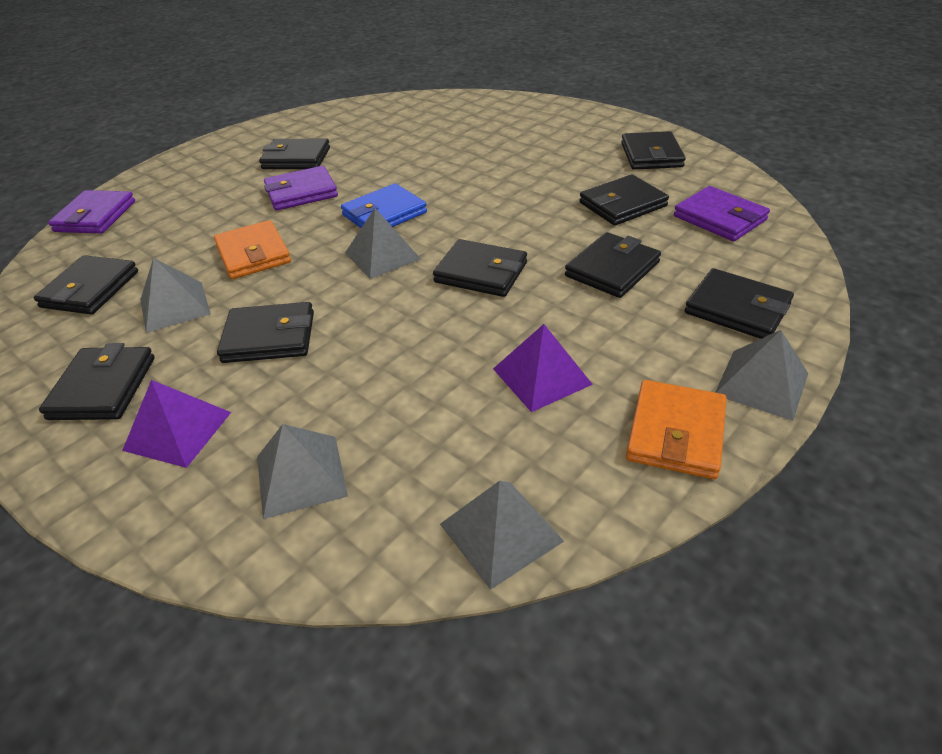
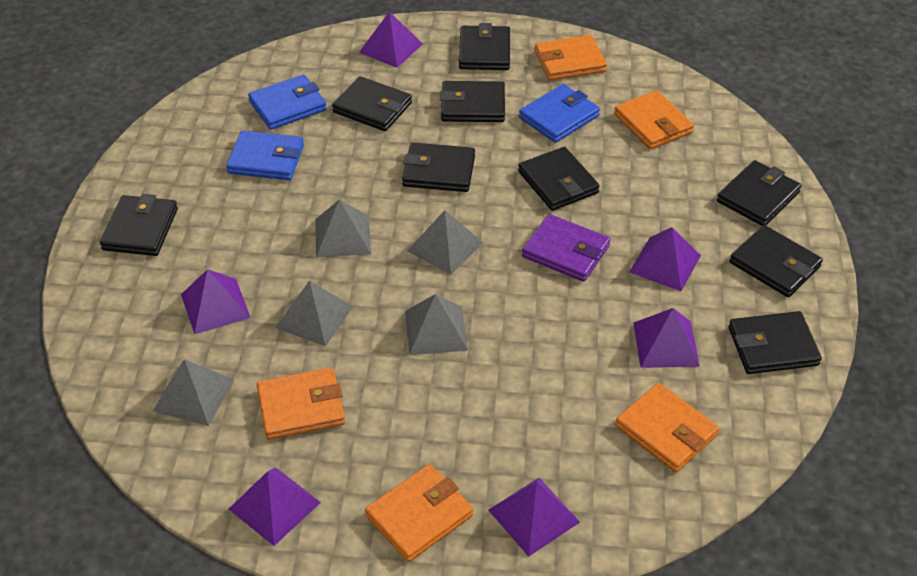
blue wallet: [341,183,427,228] = 1 -> [226,131,304,180] [248,75,327,130] [519,84,600,143] = 3
orange wallet: [214,220,291,279] [626,380,727,479] = 2 -> [257,368,345,440] [365,464,473,562] [535,35,607,80] [614,90,694,149] [615,383,719,472] = 5
purple pyramid: [122,380,231,468] [493,324,593,412] = 2 -> [181,269,251,334] [229,467,321,546] [359,12,423,68] [488,478,580,557] [630,227,701,291] [633,308,700,368] = 6
purple wallet: [48,190,135,234] [264,166,338,211] [674,186,770,241] = 3 -> [522,214,610,282] = 1

